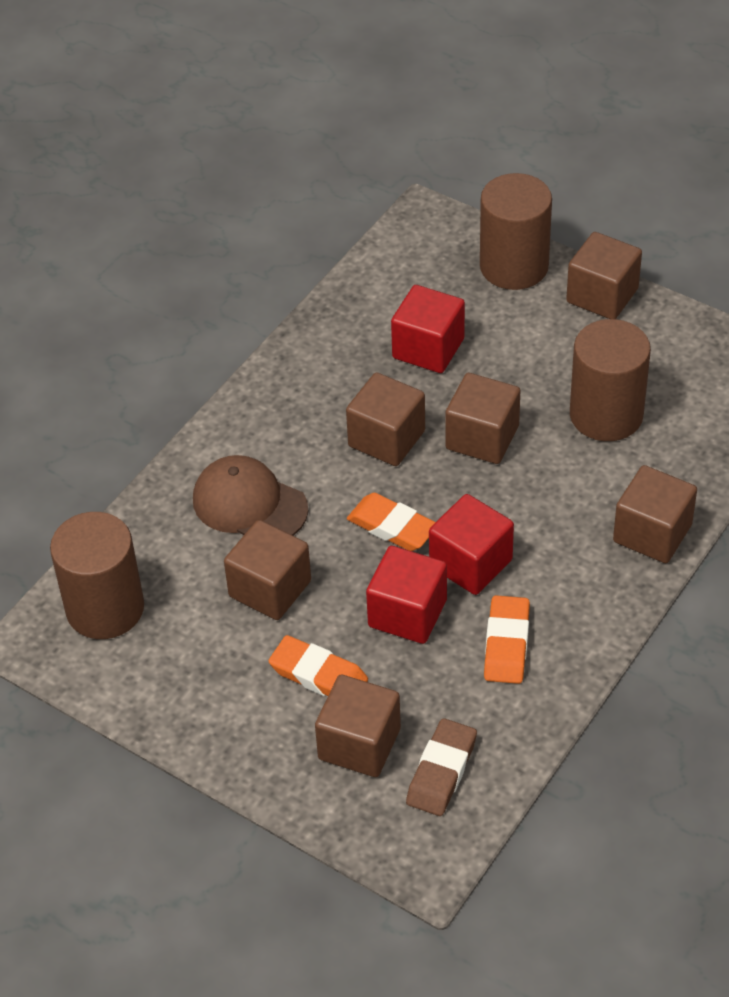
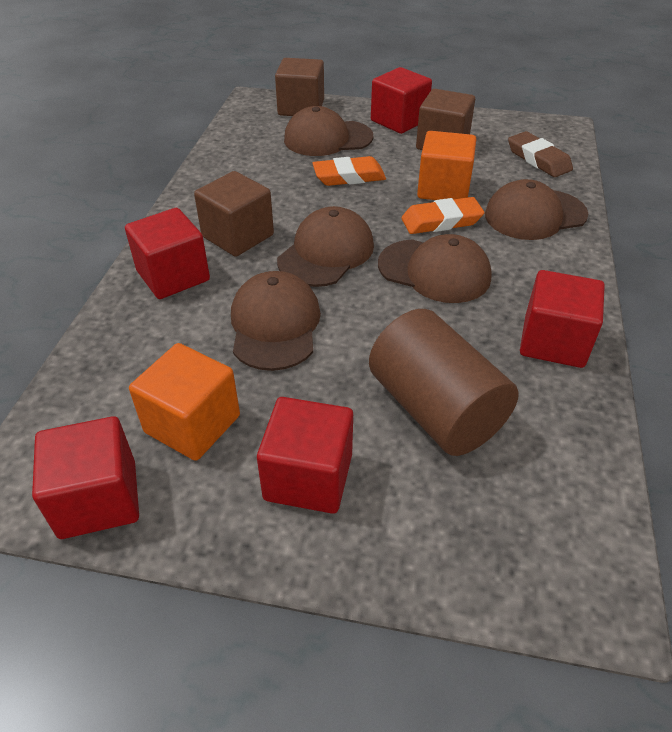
brown cap: [193,455,308,536] = 1 -> [231,271,321,371] [277,206,374,287] [284,106,373,156] [378,234,492,303] [485,179,588,240] = 5
brown cube: [224,520,311,620] [315,675,401,777] [346,372,425,466] [445,373,520,464] [566,232,642,319] [613,465,697,563] = 6 -> [194,171,274,257] [275,58,324,116] [416,89,475,150] = 3
brown cylinder: [50,512,144,639] [480,173,552,290] [570,319,651,441] = 3 -> [369,309,519,456] = 1
orange cube: none = 0 -> [129,343,240,461] [417,131,476,200] = 2
orange eraser: [269,635,368,696] [347,492,435,551] [484,595,530,684] = 3 -> [312,156,386,186] [401,197,484,234] = 2
red cube: [366,546,447,644] [391,285,465,373] [429,494,514,595] = 3 -> [32,416,139,539] [125,208,210,299] [257,397,353,514] [371,67,432,134] [520,270,605,368] = 5

